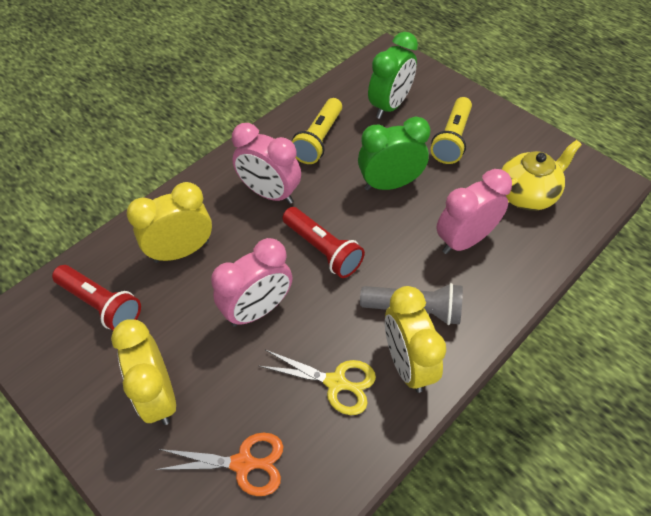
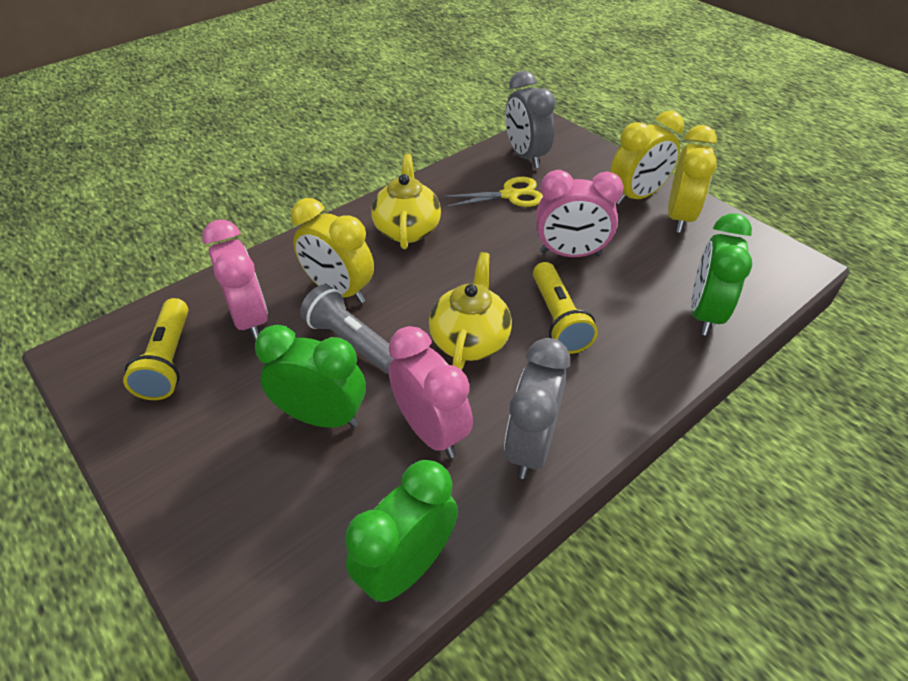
green clock: [358,116,431,190] [368,32,418,119] = 2 -> [255,325,366,428] [345,460,458,603] [691,213,752,336] = 3
grey clock: none = 0 -> [504,338,570,479] [505,71,556,169] = 2
orange scissors: [155,433,283,496] = 1 -> none = 0
red flashlight: [52,265,141,330] [283,207,365,278] = 2 -> none = 0
yellow teapot: [502,140,582,211] = 1 -> [371,154,441,249] [429,252,512,370] = 2

